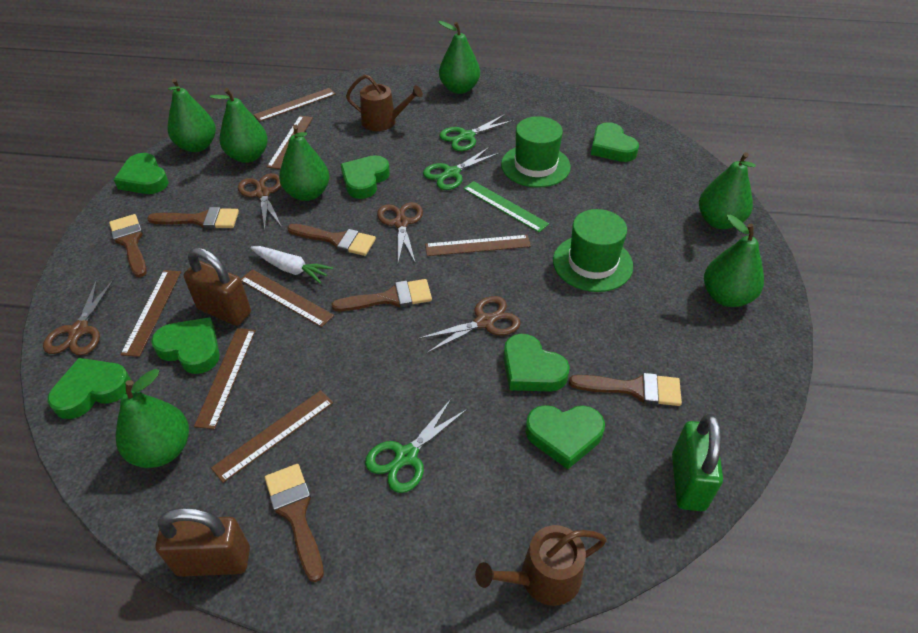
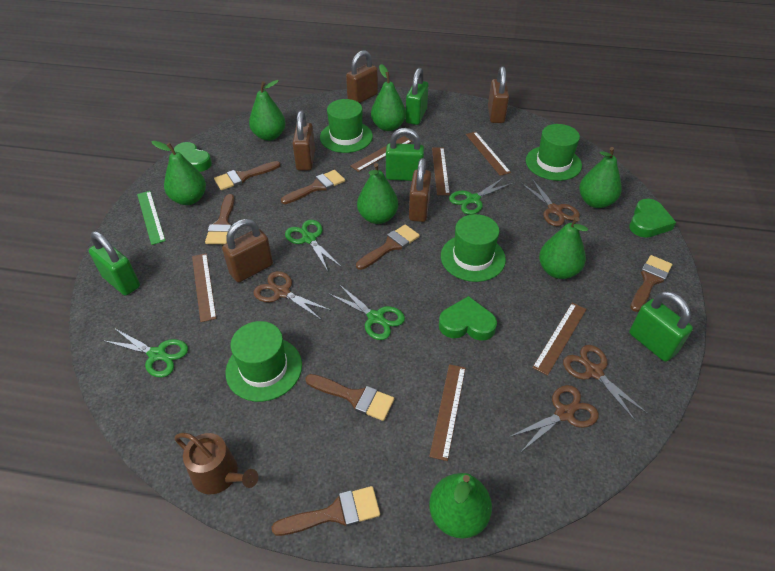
brown brush: [109,214,147,277] [147,207,239,229] [265,464,324,582] [287,224,376,256] [332,279,432,311] [569,373,682,406] = 6 -> [205,194,234,244] [214,161,281,190] [271,486,380,536] [281,170,345,204] [305,374,394,421] [356,224,420,270] [630,255,672,312] = 7
brown padlock: [156,507,250,577] [184,247,251,326] = 2 -> [222,219,273,282] [292,111,315,171] [346,50,378,103] [409,158,431,222] [488,66,509,123] = 5
brown ruler: [120,270,181,357] [194,328,256,429] [211,390,333,483] [241,269,334,327] [254,88,336,121] [267,116,313,169] [425,235,531,256] = 7 -> [192,253,217,322] [350,136,412,172] [429,364,466,461] [432,147,450,195] [466,132,511,176] [532,303,586,376] = 6
brown watering can: [346,74,423,131] [475,525,607,606] = 2 -> [175,433,259,494] = 1
green hat: [501,116,571,188] [553,209,633,292] = 2 -> [225,321,302,402] [320,99,373,153] [441,214,506,282] [526,124,582,181] = 4
green heart: [48,358,131,419] [114,153,169,194] [151,317,220,374] [340,155,390,199] [504,334,570,392] [525,405,605,469] [591,122,639,162] = 7 -> [174,142,212,172] [439,296,497,341] [629,199,676,238] = 3
green padlock: [672,414,723,511] = 1 -> [89,231,140,296] [386,128,424,181] [406,68,428,125] [629,291,693,362] = 4
green scissors: [365,398,468,493] [423,147,500,190] [439,114,514,151] = 3 -> [105,328,188,377] [285,220,341,271] [328,284,405,340] [449,177,513,215] = 4
white carrot: [250,246,333,284] = 1 -> none = 0

